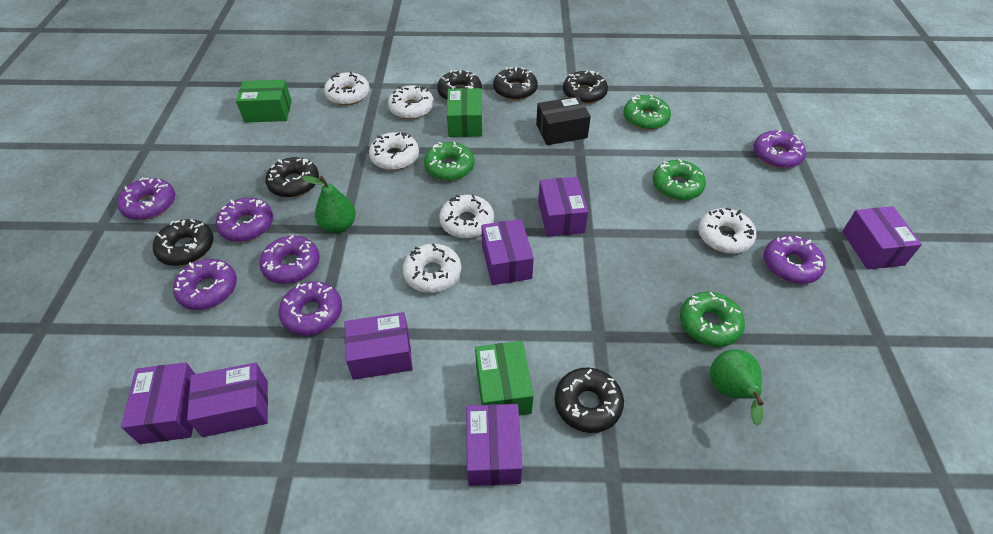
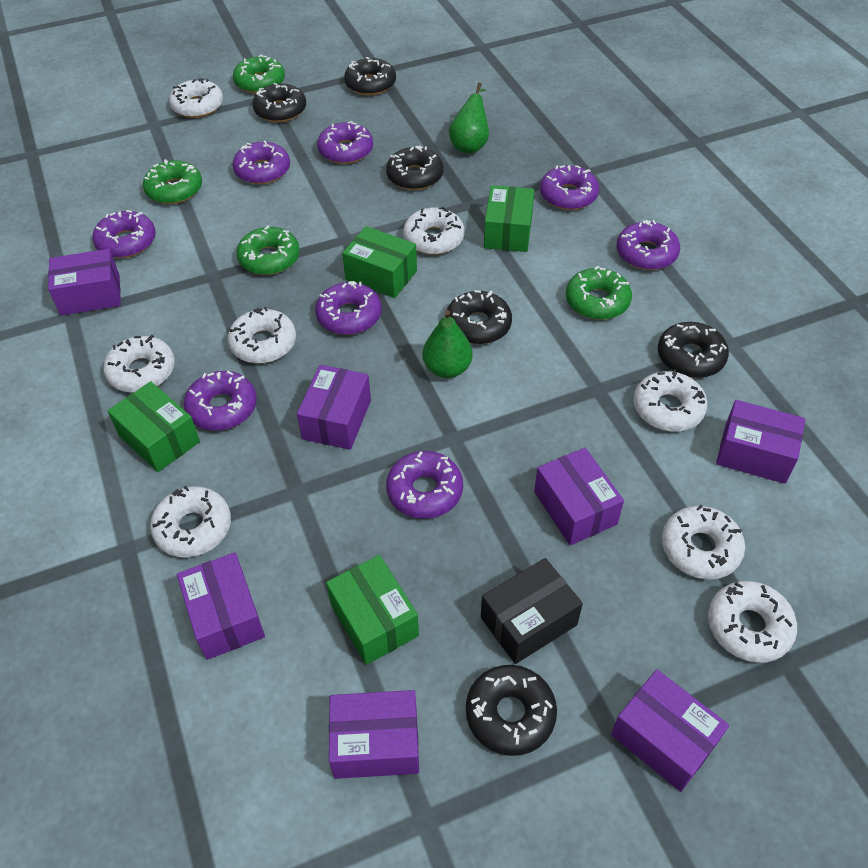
green box: [236,80,292,123] [447,88,482,137] [475,341,534,415] = 3 -> [108,381,200,472] [326,555,419,665] [342,226,417,298] [484,185,534,252] = 4
purple donut: [117,177,175,220] [173,259,237,310] [216,198,273,242] [259,235,320,284] [278,282,342,335] [753,130,806,168] [764,236,826,284] = 7 -> [92,210,156,258] [184,371,257,431] [232,141,290,184] [315,281,382,335] [317,121,373,164] [386,451,463,519] [540,165,599,210] [616,220,680,270] = 8
white donut: [324,71,370,105] [369,132,419,170] [388,85,434,119] [403,243,462,293] [439,194,494,239] [698,208,756,254] = 6 -> [103,335,175,393] [150,486,231,558] [169,78,223,118] [228,307,296,364] [403,207,464,255] [633,369,708,432] [662,505,745,580] [708,581,797,663] = 8

